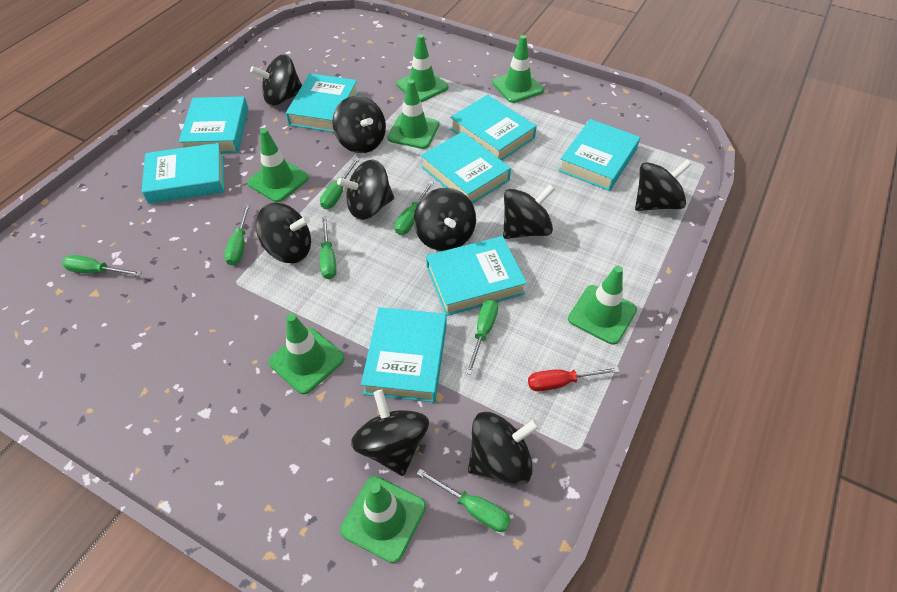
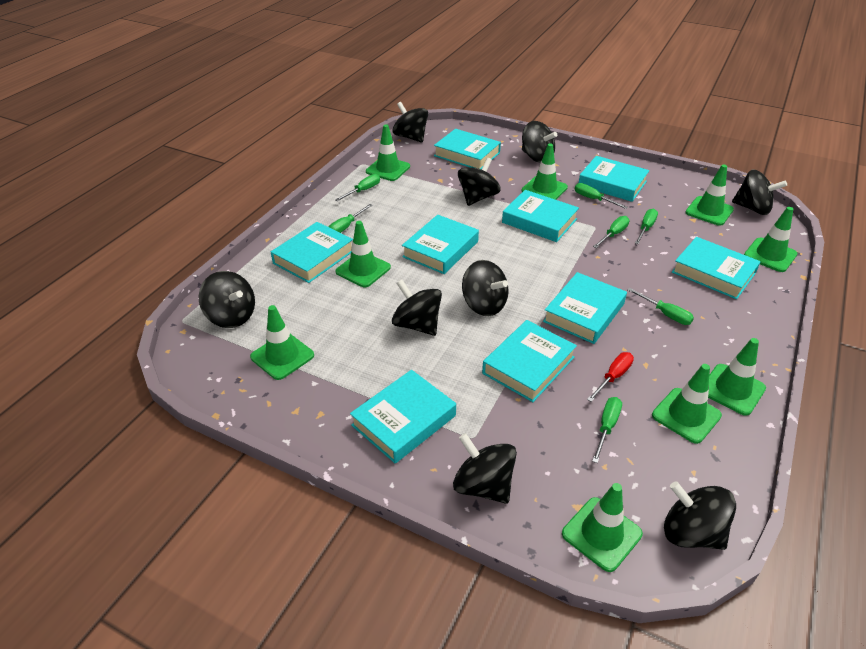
green traffic cone: [247,129,309,202] [268,314,345,394] [340,476,426,563] [387,79,439,149] [397,34,449,102] [492,35,544,103] [568,266,637,345] = 7 -> [250,305,314,380] [335,221,391,287] [366,124,410,181] [521,143,568,200] [562,483,643,572] [652,364,722,444] [685,164,734,226] [708,338,766,416] [744,207,798,272] = 9
turquoise book: [142,143,224,204] [179,96,248,153] [286,73,359,132] [361,307,447,402] [421,132,511,204] [426,236,527,316] [450,95,537,161] [558,119,640,191] = 8 -> [271,222,353,283] [350,370,456,464] [402,215,479,274] [434,129,501,169] [482,320,577,402] [502,190,579,242] [543,272,627,344] [579,156,649,202] [672,237,761,299] = 9

